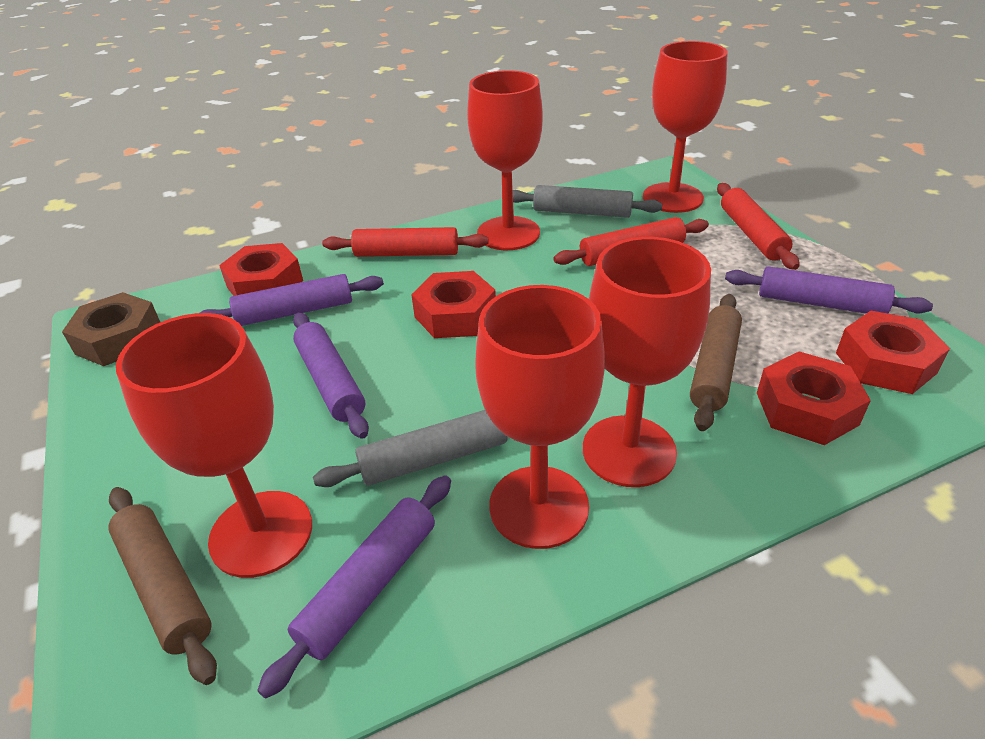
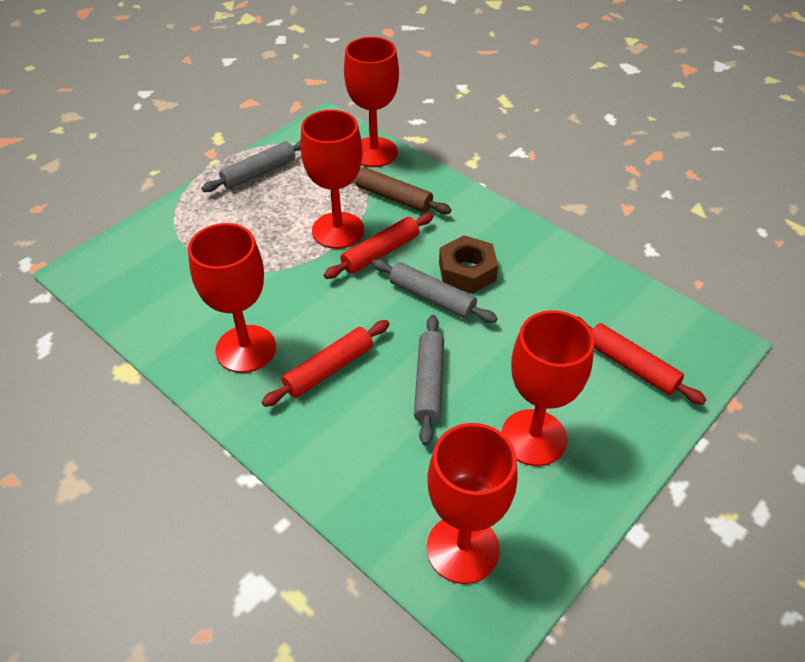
brown rolling pin: [108,487,217,685] [690,294,742,431] = 2 -> [355,167,451,214] = 1
grey rolling pin: [313,410,508,487] [513,185,663,218] = 2 -> [202,141,301,192] [372,259,498,323] [414,315,444,446] = 3
purple rolling pin: [200,274,384,326] [257,475,451,698] [293,312,369,439] [725,266,933,314] = 4 -> none = 0
red nut: [219,243,303,296] [411,271,496,338] [757,352,871,445] [836,311,950,394] = 4 -> none = 0

